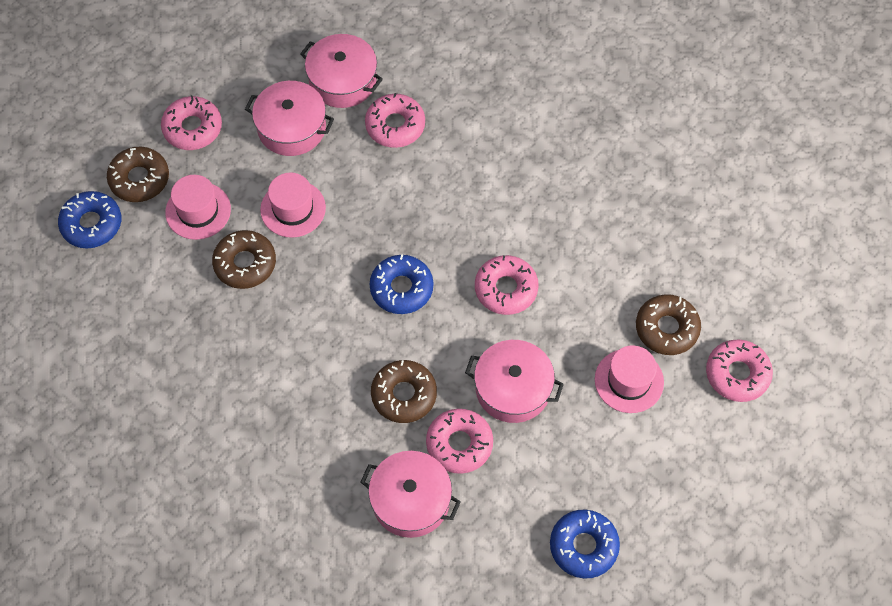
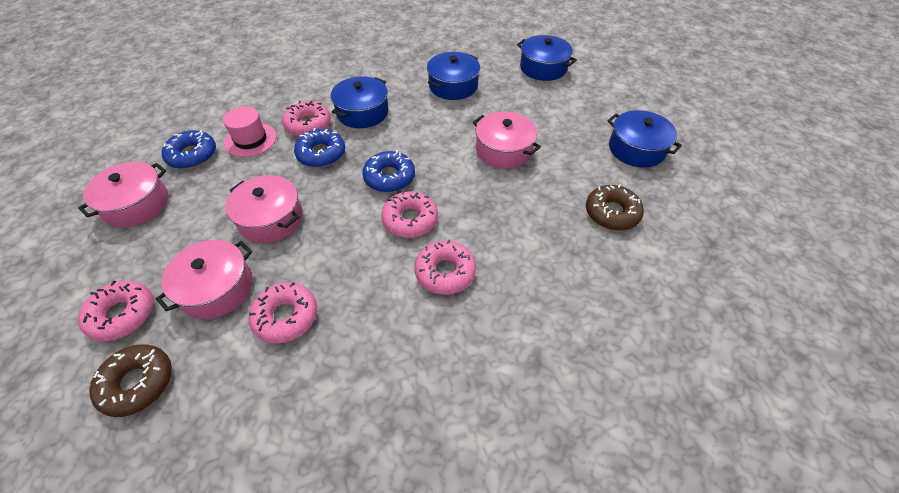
blue pot: none = 0 -> [331,76,389,128] [427,52,480,100] [517,35,577,81] [607,110,682,168] = 4
brown donut: [107,147,169,202] [212,230,276,289] [371,360,437,423] [636,294,701,355] = 4 -> [89,344,172,417] [586,184,644,231] = 2
pink hat: [165,175,231,240] [260,173,326,238] [595,345,664,413] = 3 -> [223,107,277,157] = 1

